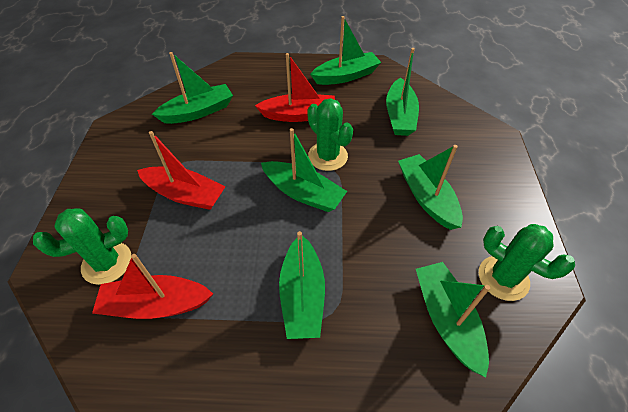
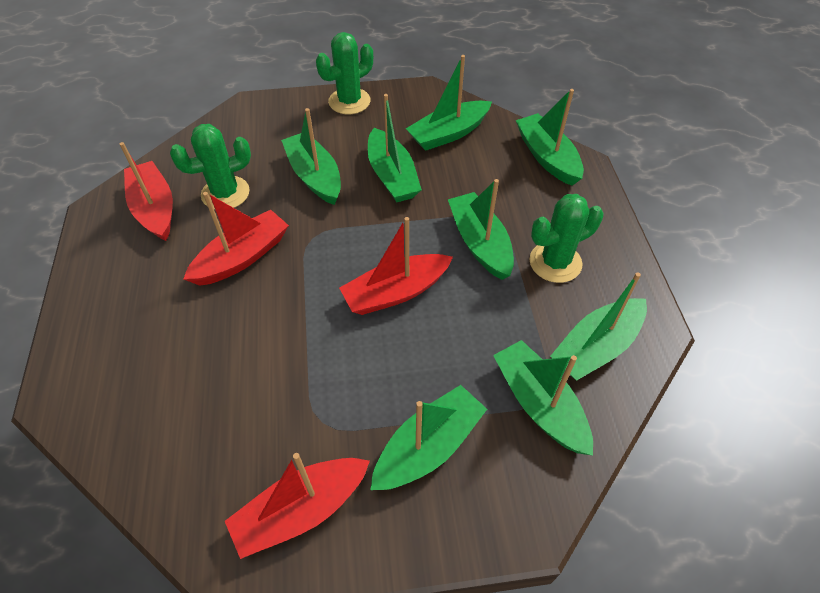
green boat: [152,52,233,124] [261,128,347,212] [279,231,325,339] [310,16,381,85] [386,48,419,136] [398,145,463,230] [416,262,490,378] = 7 -> [281,108,341,205] [368,94,422,202] [370,385,487,490] [406,55,492,151] [448,179,514,280] [493,340,593,456] [516,89,584,186] [550,272,647,380] = 8
red boat: [92,254,213,319] [137,131,225,210] [255,53,335,122] = 3 -> [120,142,173,241] [184,192,289,286] [225,453,370,559] [339,217,453,315] = 4

